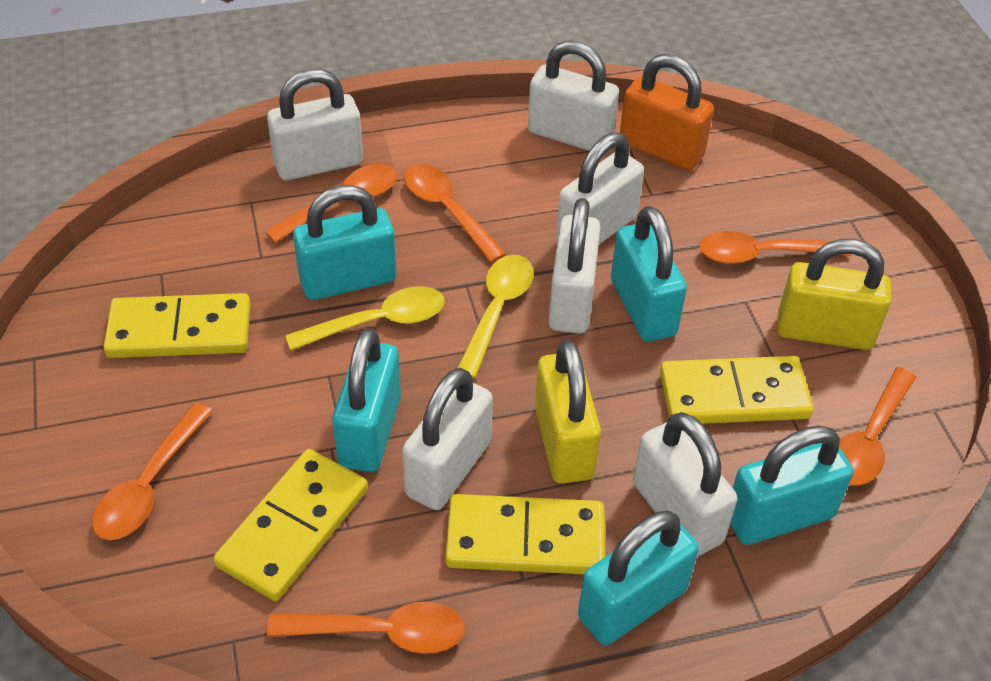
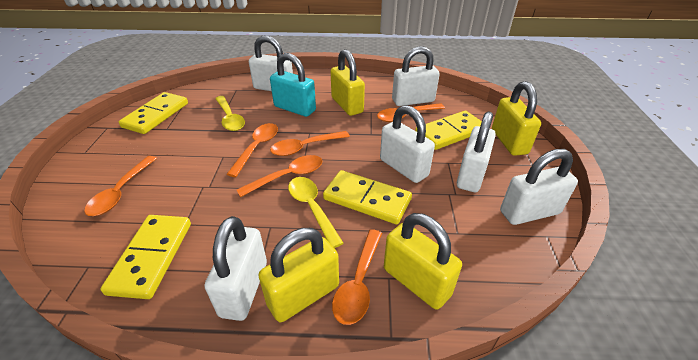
orange padlock: [620,54,714,170] = 1 -> none = 0
turquoise padlock: [293,185,396,300] [332,328,401,472] [578,511,699,645] [611,206,687,342] [730,425,853,545] = 5 -> [270,53,316,117] = 1
yellow padlock: [535,340,601,484] [777,239,891,350] = 2 -> [258,228,339,322] [331,49,365,116] [384,213,462,310] [492,81,541,156] = 4

